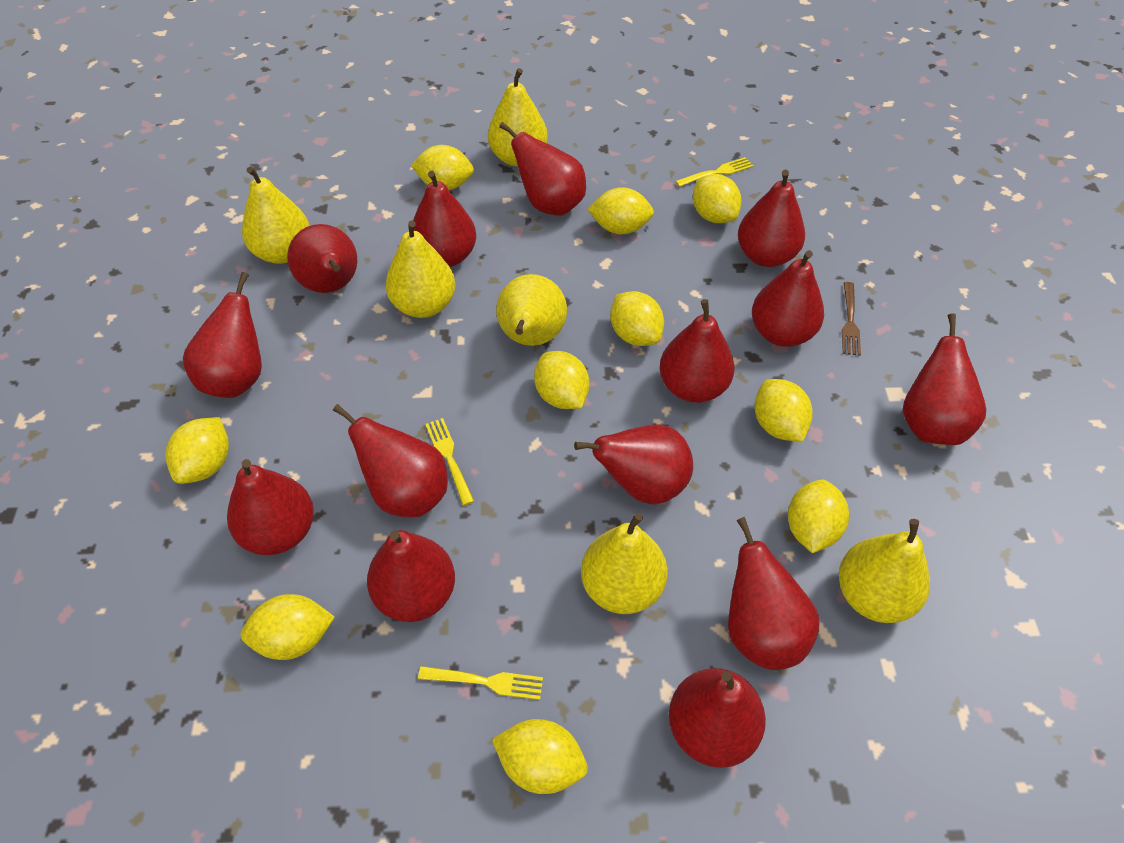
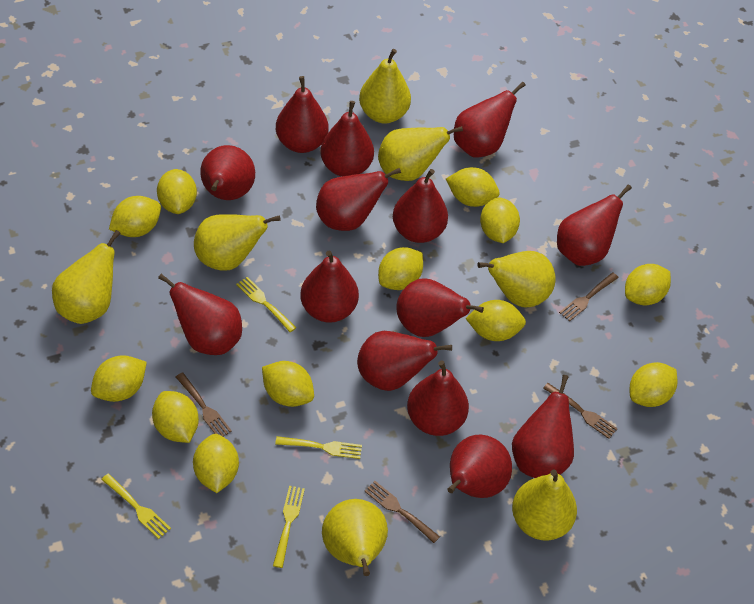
brown fork: [842,282,861,356] = 1 -> [176,372,232,437] [364,481,440,543] [543,383,618,439] [559,272,619,321] = 4
yellow fork: [418,666,543,700] [425,418,474,506] [676,157,753,187] = 3 -> [101,473,171,539] [236,277,296,332] [273,486,305,568] [275,436,362,459] = 4
yellow lemon: [165,417,229,484] [241,594,335,660] [411,145,474,190] [492,719,588,794] [534,351,590,409] [587,187,654,234] [610,291,664,346] [693,174,741,223] [755,379,813,442] [788,480,849,553] = 10 -> [91,355,147,402] [109,196,161,237] [152,391,199,443] [157,169,197,214] [193,434,239,493] [262,361,314,407] [378,247,423,290] [446,167,500,207] [465,300,526,341] [480,197,520,243] [625,264,671,305] [630,362,677,407] = 12
yellow pear: [242,167,310,264] [386,221,456,318] [488,68,548,166] [496,274,567,346] [581,513,668,614] [839,519,930,623] = 6 -> [52,230,121,324] [194,214,281,271] [322,499,388,576] [359,49,411,123] [378,126,463,181] [477,251,556,308] [512,470,577,541] = 7

